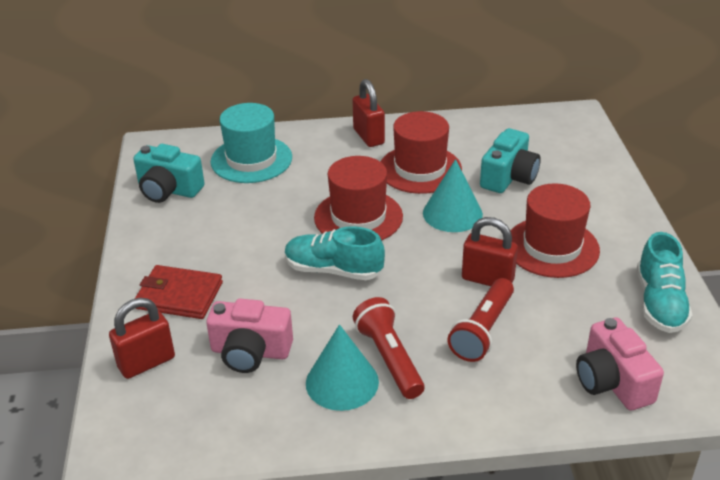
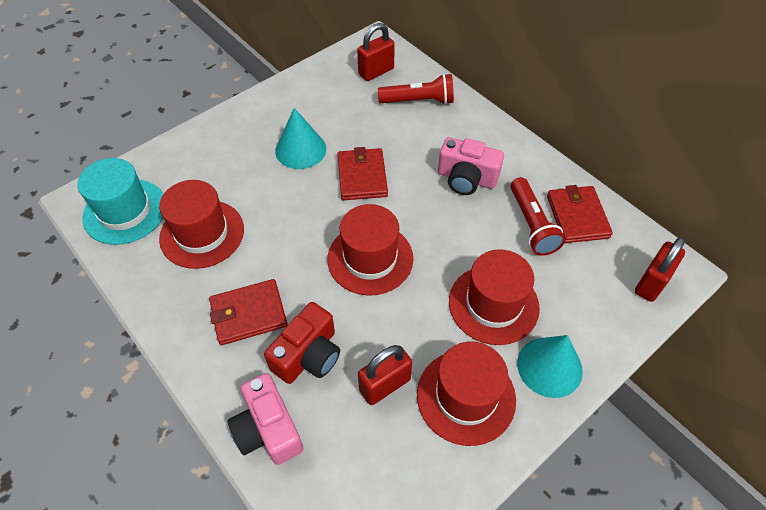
red camera: none = 0 -> [264,302,340,384] = 1
red hat: [314,156,403,240] [380,111,462,194] [511,183,600,278] = 3 -> [159,180,244,269] [327,204,413,296] [417,342,516,446] [449,249,540,345] = 4
red wallet: [135,265,223,319] = 1 -> [209,279,288,345] [338,147,388,200] [547,185,613,243] = 3
turquoise camera: [133,144,204,203] [480,128,541,193] = 2 -> none = 0
turquoise shoe: [285,226,385,280] [637,232,692,333] = 2 -> none = 0

